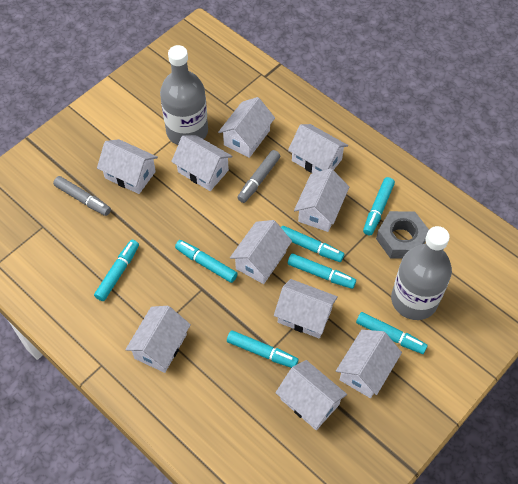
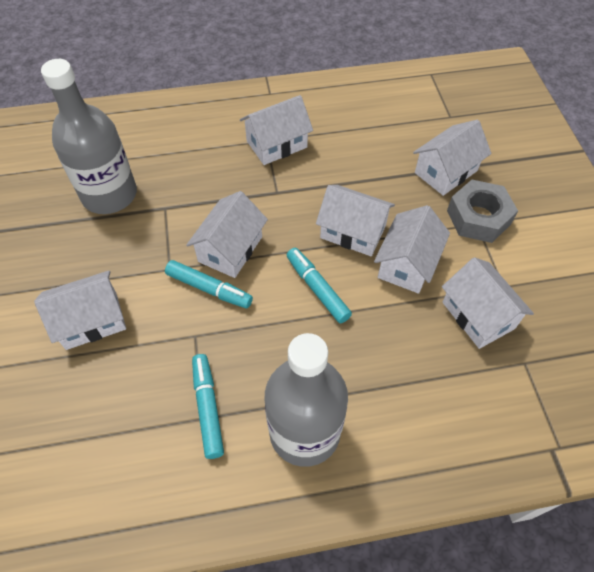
grey marker: [53,176,111,216] [237,150,280,203] = 2 -> none = 0
turquoise marker: [94,240,139,301] [175,240,238,283] [227,330,298,368] [281,226,344,262] [288,254,356,289] [356,312,428,354] [363,177,395,235] = 7 -> [165,260,253,308] [192,354,224,459] [287,248,352,323] = 3
white house: [97,139,158,194] [125,306,191,373] [171,135,232,191] [218,97,275,158] [230,220,292,284] [274,279,338,339] [275,360,347,430] [288,124,348,173] [294,168,349,232] [336,330,402,398] = 10 -> [34,271,126,350] [186,191,268,278] [240,95,313,165] [316,185,395,256] [374,205,450,294] [413,120,491,196] [442,257,534,349] = 7

